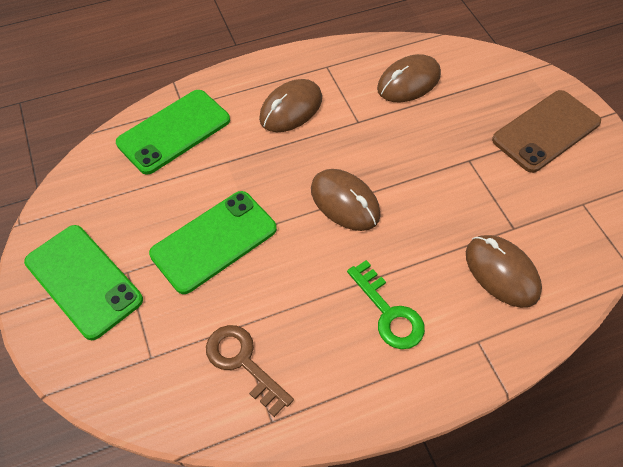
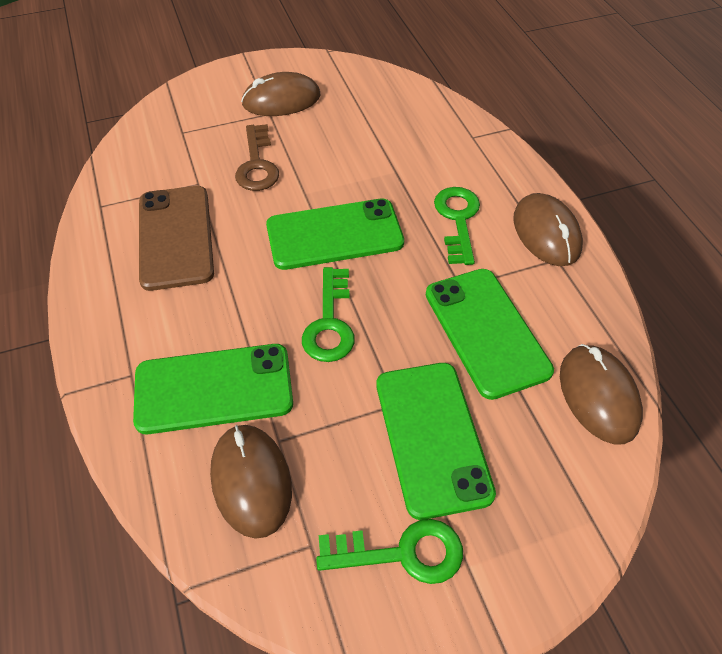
green key: [347,260,425,349] = 1 -> [302,267,355,362] [316,519,463,584] [434,187,480,265] = 3
green phone: [24,225,143,340] [116,90,230,175] [149,191,277,294] = 3 -> [133,344,293,434] [266,198,404,270] [376,363,496,520] [426,269,554,400] = 4

